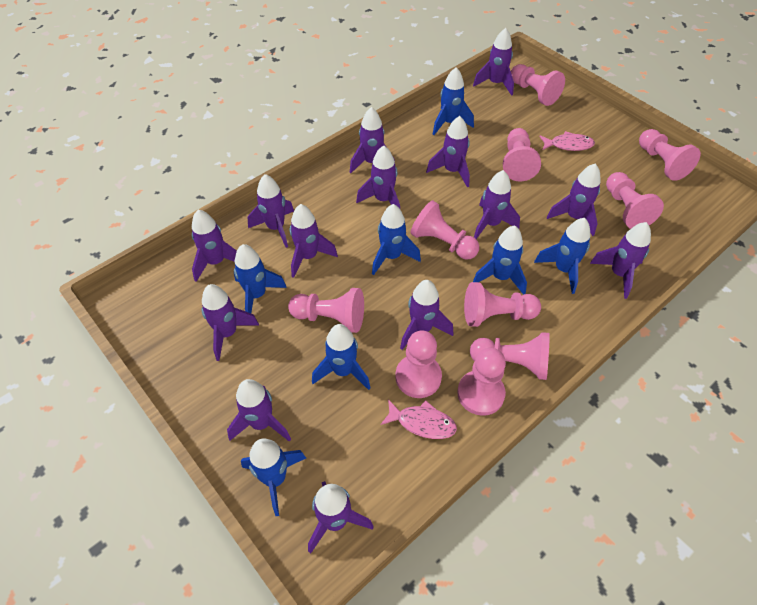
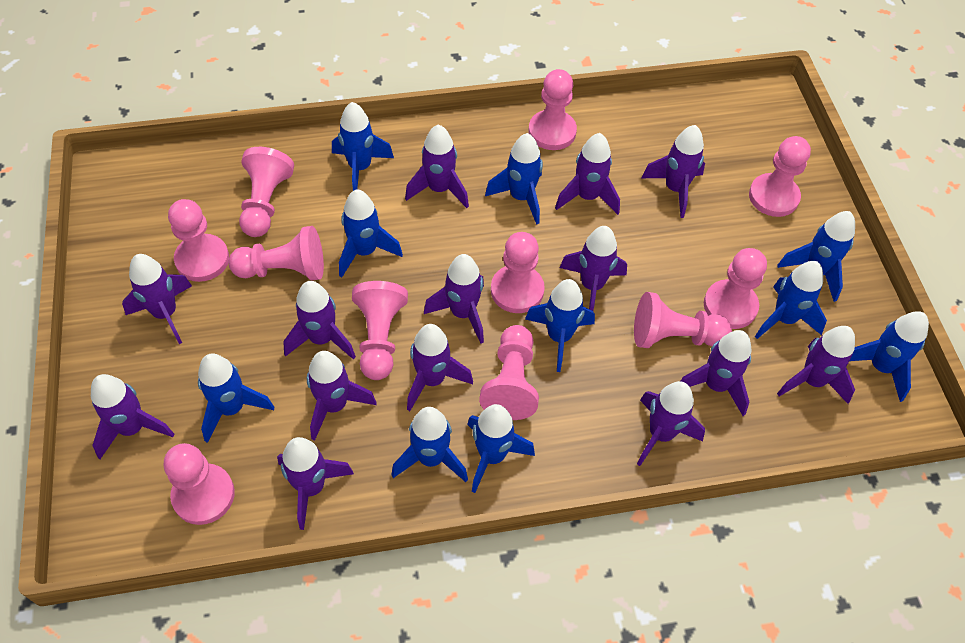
blue rocket: [234,244,287,313] [241,438,306,516] [312,324,371,390] [372,204,421,275] [433,67,474,135] [473,226,527,295] [534,218,590,294] = 7 -> [198,353,274,443] [332,102,394,191] [339,189,403,278] [392,407,468,482] [467,404,535,493] [485,133,543,225] [525,279,595,372] [755,261,827,339] [777,211,855,302] [850,311,929,402] = 10
pink fish: [381,399,457,439] [539,131,595,151] = 2 -> none = 0
pink pawn: [288,288,364,333] [395,331,442,398] [411,200,479,260] [457,348,506,416] [464,282,541,327] [470,332,550,380] [503,128,541,182] [511,64,565,106] [606,172,664,229] [639,129,701,181] = 10 -> [164,443,235,525] [168,199,229,282] [228,226,324,281] [239,147,294,237] [352,281,408,380] [479,325,539,420] [491,232,545,313] [529,69,577,150] [634,292,732,348] [704,248,767,329] [749,136,811,217] = 11

